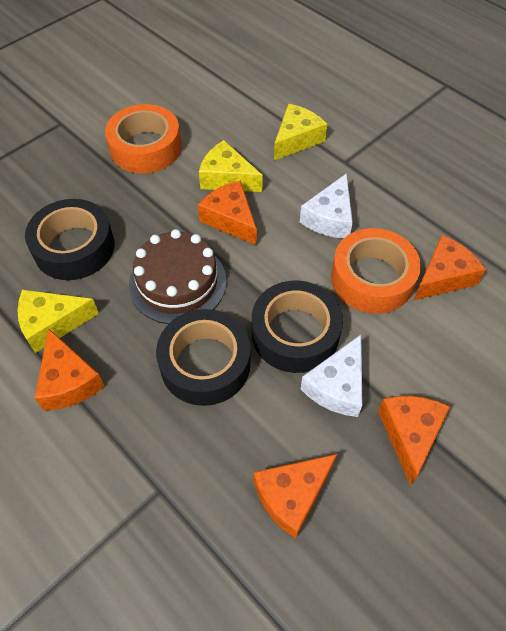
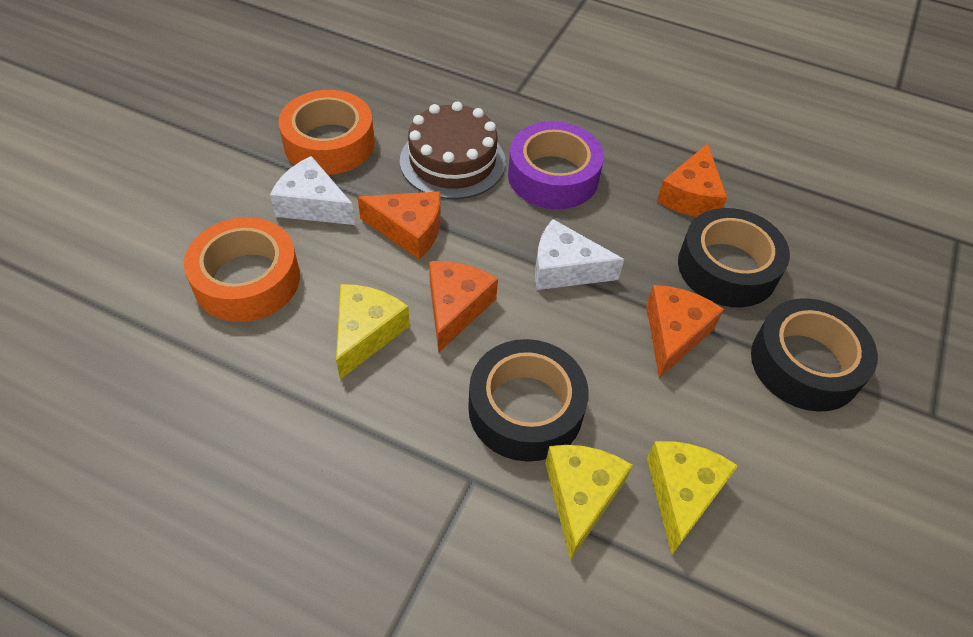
orange cheese: [35,328,105,410] [198,180,257,245] [254,454,337,539] [378,396,450,485] [413,235,486,301] = 5 -> [358,191,441,260] [429,261,498,353] [646,285,724,378] [657,143,727,217] = 4
purple tape: none = 0 -> [508,121,604,209] = 1

